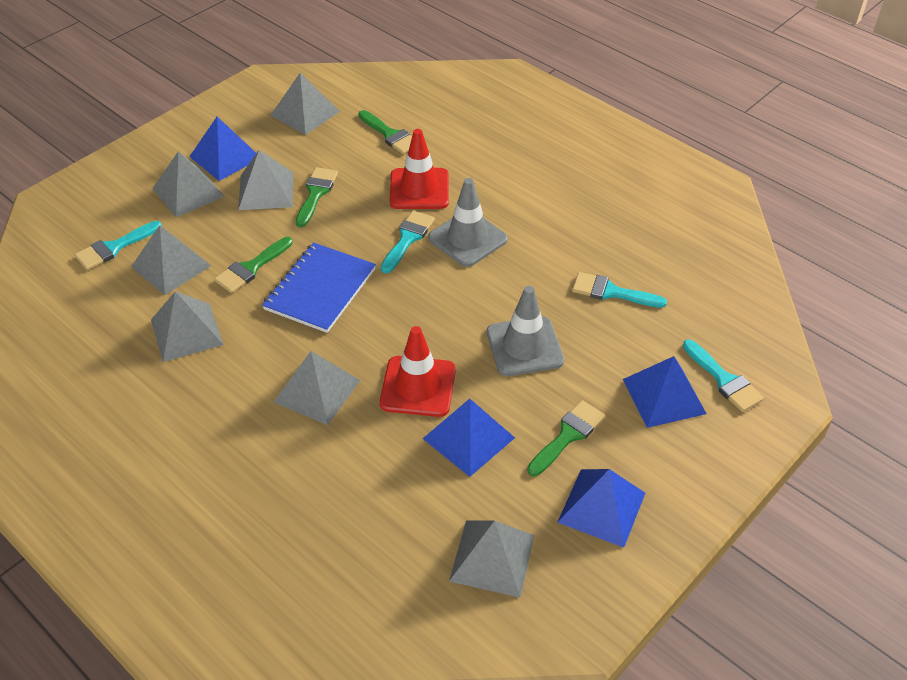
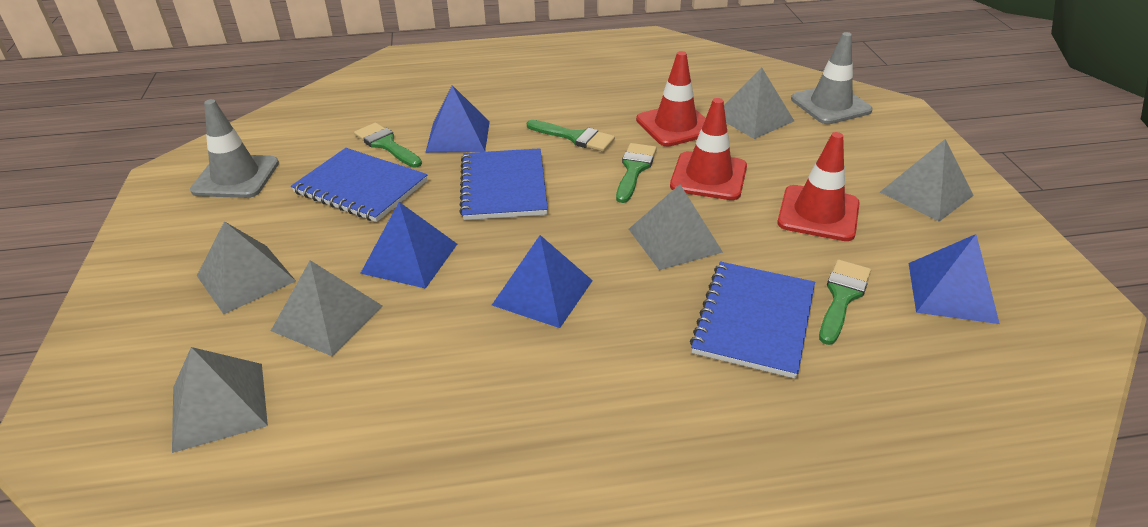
blue notebook: [262,242,376,333] = 1 -> [291,148,428,222] [459,148,548,220] [690,262,815,379] = 3
grey pyramid: [131,225,211,295] [151,291,224,362] [152,151,225,217] [238,150,293,210] [270,73,340,135] [274,351,360,425] [449,520,535,597] = 7 -> [172,347,268,453] [197,221,296,314] [271,260,382,357] [629,184,723,270] [724,67,794,139] [880,139,974,222] = 6
red traffic cone: [380,326,456,417] [390,129,449,209] = 2 -> [636,51,706,147] [670,98,747,200] [777,132,860,241] = 3
turquoise brush: [75,221,162,270] [381,211,435,273] [572,272,667,308] [683,339,764,412] = 4 -> none = 0

